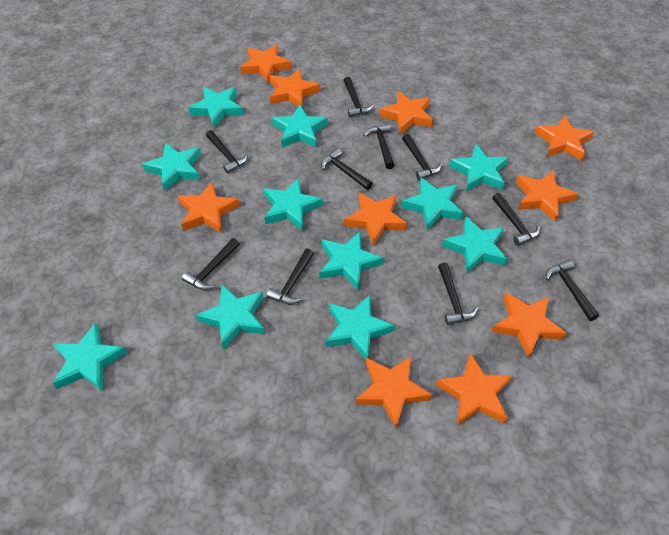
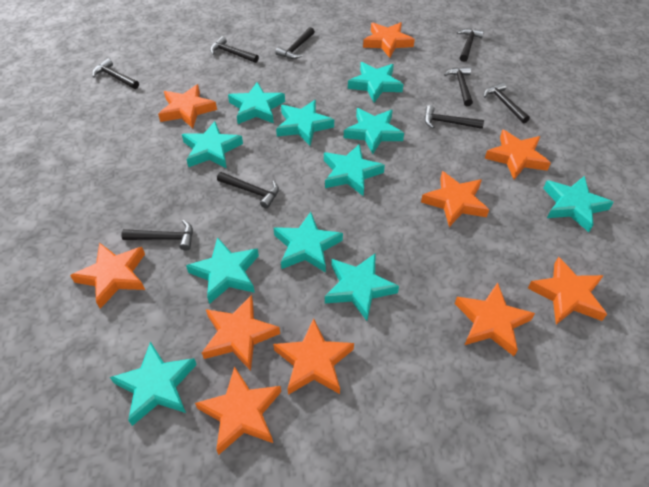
black hammer: [182,238,239,290] [206,130,248,173] [266,248,314,304] [321,148,373,190] [343,77,374,117] [363,124,395,169] [402,134,442,180] [438,262,478,325] [492,193,540,246] [546,260,599,321] = 10 -> [92,58,139,89] [121,220,193,251] [210,36,259,63] [217,172,279,209] [275,27,315,59] [424,105,484,129] [444,67,473,106] [457,29,484,62] [484,82,530,123] = 9

